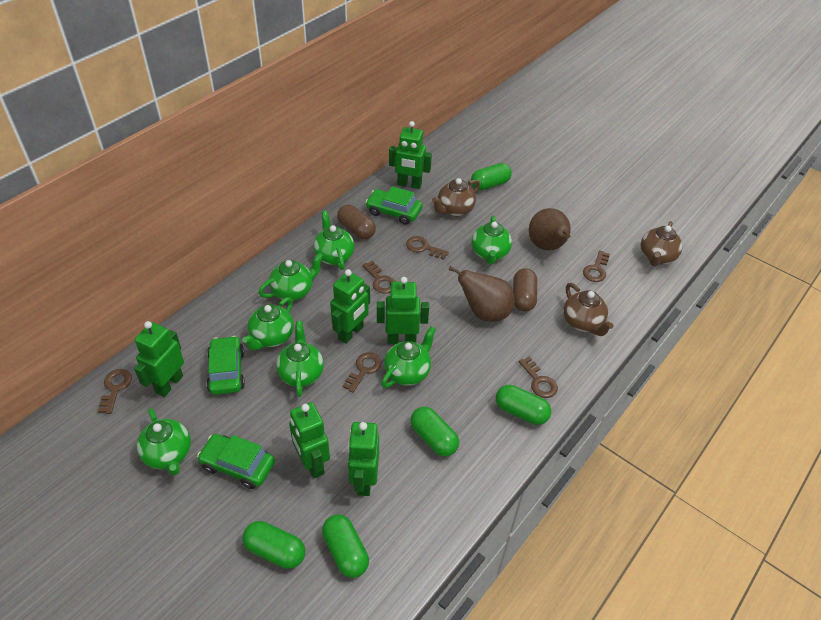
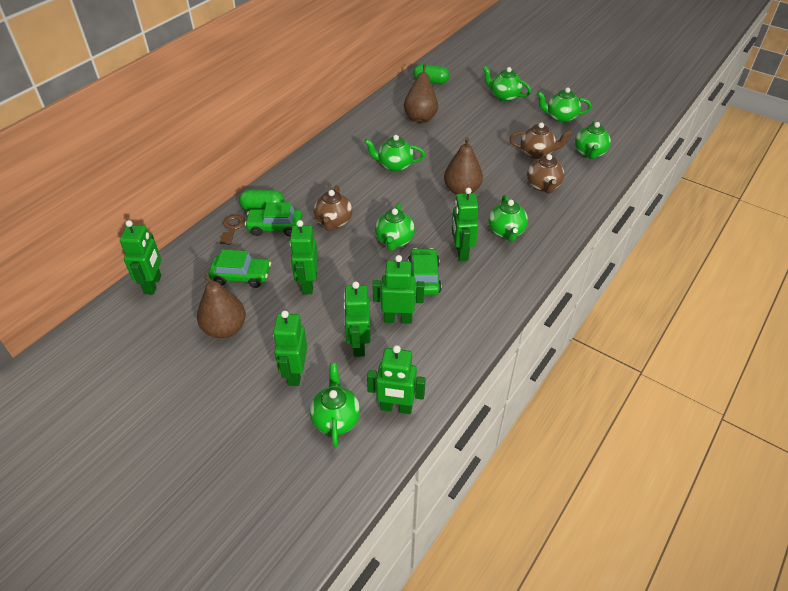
brown capsule: [337,205,376,239] [513,268,537,312] = 2 -> none = 0
brown key: [97,369,132,414] [342,352,382,393] [362,261,396,294] [406,236,449,260] [519,356,558,398] [583,250,610,282] = 6 -> [220,214,245,245] = 1
brown pear: [449,266,515,322] [529,208,571,250] = 2 -> [197,274,246,338] [404,64,438,123] [444,137,483,195] = 3
green capsule: [242,521,305,569] [322,514,369,578] [410,407,459,456] [471,163,512,190] [496,385,551,425] = 5 -> [239,190,285,211] [413,64,449,84] = 2
green robot: [134,321,184,397] [289,402,330,478] [330,269,370,344] [348,422,379,496] [377,277,429,344] [389,121,432,189] = 6 -> [120,220,161,295] [273,311,307,386] [290,220,318,294] [343,281,371,357] [367,345,426,414] [372,255,424,324] [452,188,479,261] = 7

